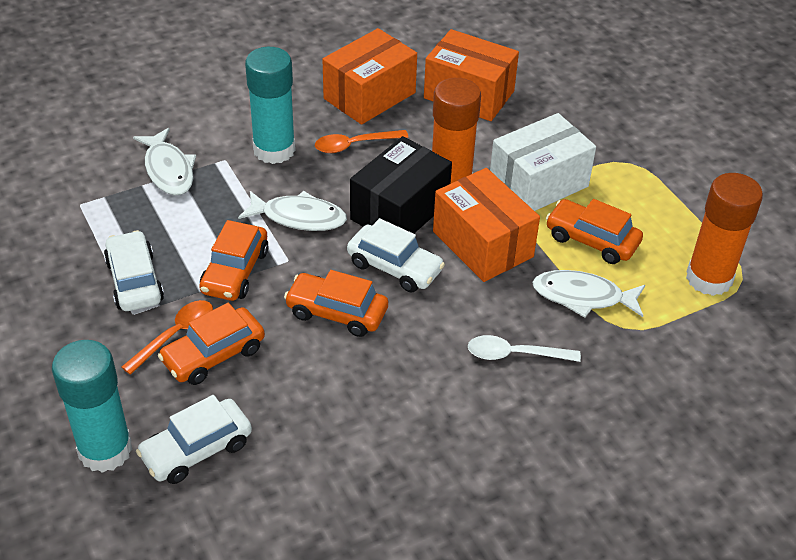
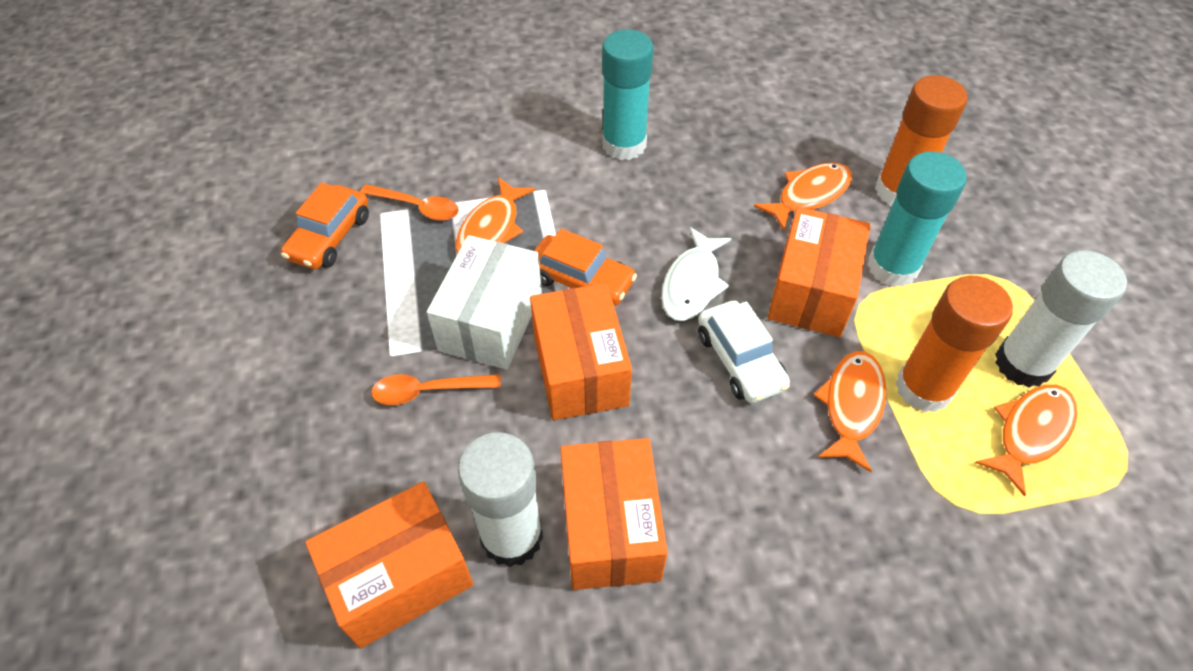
black box: [350,136,452,234] = 1 -> none = 0
orange box: [322,28,417,125] [424,29,519,121] [433,168,540,282] = 3 -> [305,481,474,649] [530,283,632,420] [560,438,667,590] [767,207,871,337] = 4
orange car: [158,303,265,385] [199,220,269,301] [284,270,388,337] [546,199,643,264] = 4 -> [281,182,369,269] [534,229,637,306] = 2
orange fish: none = 0 -> [455,177,535,254] [754,162,852,231] [813,351,886,472] [975,385,1077,496] = 4
white car: [104,230,164,311] [136,395,252,484] [347,218,445,292] = 3 -> [698,301,790,403] = 1
white fish: [133,128,196,195] [238,191,347,231] [532,270,645,318] = 3 -> [661,227,732,321] = 1
white glue stick: none = 0 -> [458,432,543,567] [995,250,1127,388] = 2
white spoon: [468,335,581,362] = 1 -> none = 0

